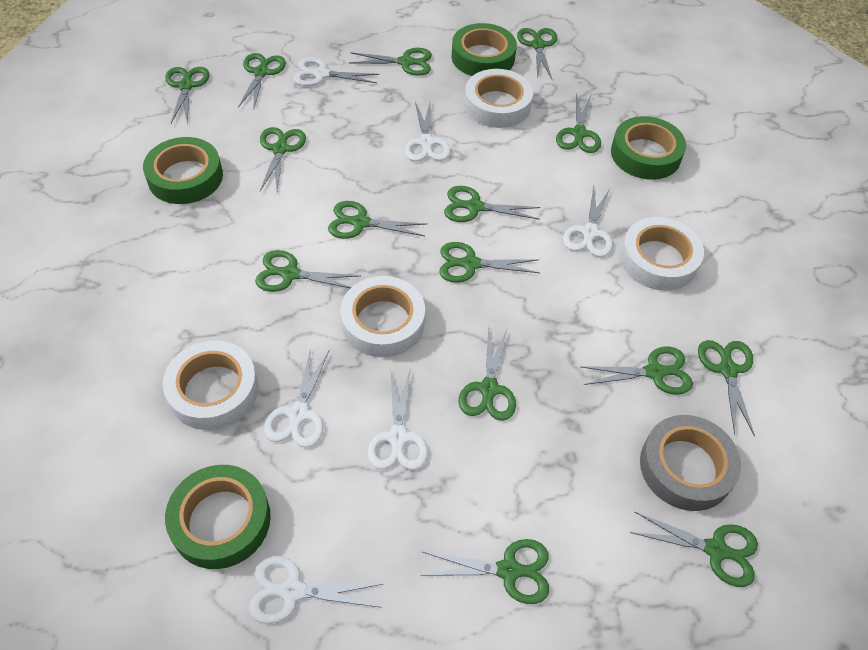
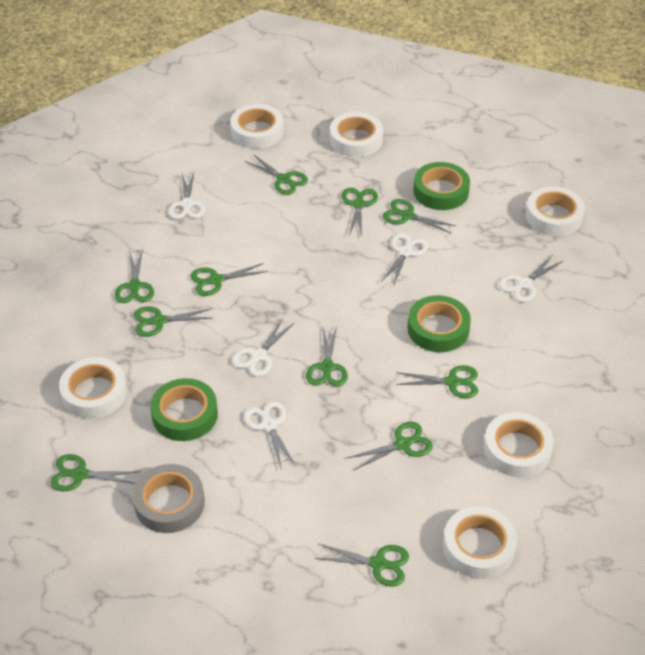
green scissors: [165,67,210,125] [238,53,286,108] [255,250,360,292] [260,127,306,191] [328,201,427,239] [350,48,432,76] [421,539,549,604] [439,242,540,283] [444,186,541,222] [458,326,516,421] [517,28,557,79] [556,94,601,153] [581,347,693,395] [630,511,758,587] [698,340,755,437] = 15 -> [50,454,141,492] [115,248,154,303] [134,306,213,337] [190,263,268,296] [245,154,308,195] [306,326,348,386] [315,544,409,587] [342,188,378,237] [347,422,433,470] [383,199,456,233] [396,365,478,398] = 11
green tape: [143,137,223,204] [165,465,271,569] [451,23,517,76] [611,116,686,180] = 4 -> [150,378,218,441] [407,295,471,352] [413,162,470,210] = 3
white scissors: [248,556,382,624] [264,347,329,448] [293,57,379,86] [368,371,428,470] [404,102,450,161] [563,186,613,257] = 6 -> [168,172,205,219] [232,318,295,377] [244,401,296,468] [380,233,428,287] [499,256,563,302] = 5
white tape: [163,341,258,430] [340,276,425,357] [464,69,533,128] [620,217,704,291] = 4 -> [59,357,127,419] [230,104,284,149] [330,112,383,157] [443,506,517,579] [484,412,554,478] [526,186,585,236] = 6

